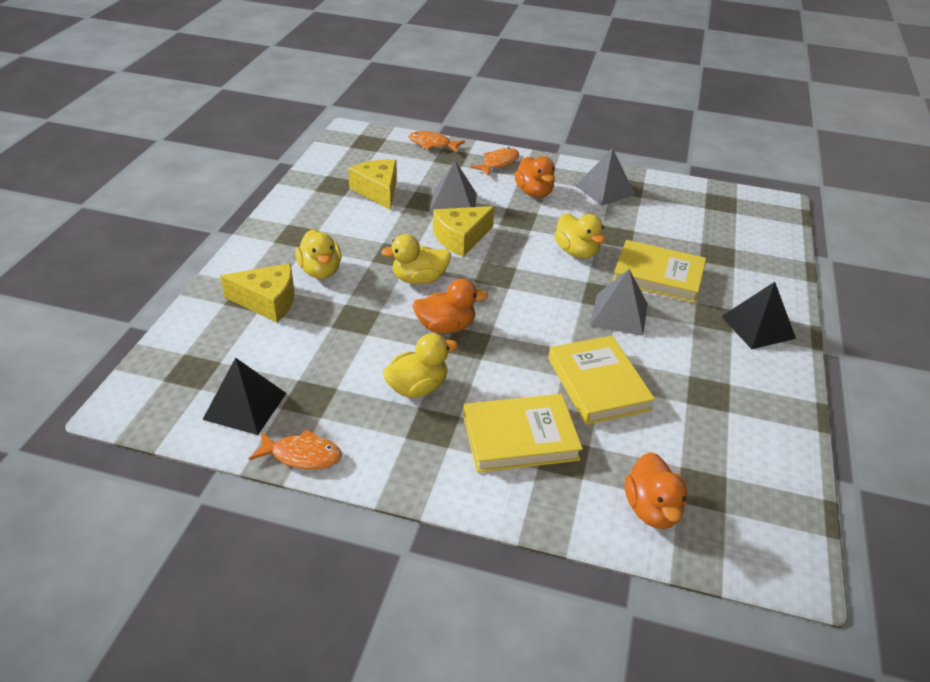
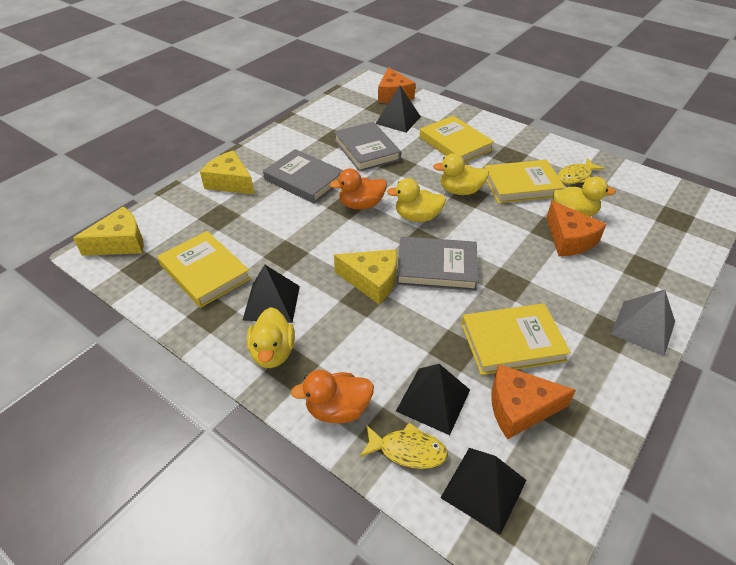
black pyramid: [202,357,286,435] [721,282,796,349] = 2 -> [242,265,300,323] [376,85,421,133] [396,364,470,435] [440,448,527,535] = 4
grey book: none = 0 -> [263,149,343,204] [334,122,401,172] [396,236,478,291] = 3
grey pyramid: [429,161,477,214] [575,148,635,206] [590,269,647,336] = 3 -> [611,289,675,356] = 1
orange cheese: none = 0 -> [378,67,415,103] [491,364,576,439] [546,201,606,256] = 3
orange duck: [412,279,488,334] [514,156,555,198] [625,452,687,529] = 3 -> [291,370,374,423] [330,169,387,210] = 2
orange fish: [249,429,342,470] [409,131,465,152] [470,147,519,176] = 3 -> none = 0
yellow book: [463,394,583,473] [548,336,655,425] [612,240,706,303] = 3 -> [157,231,251,308] [420,116,494,162] [461,303,571,375] [484,160,565,203] = 4
yellow fish: none = 0 -> [359,422,448,469] [557,158,605,184] = 2

